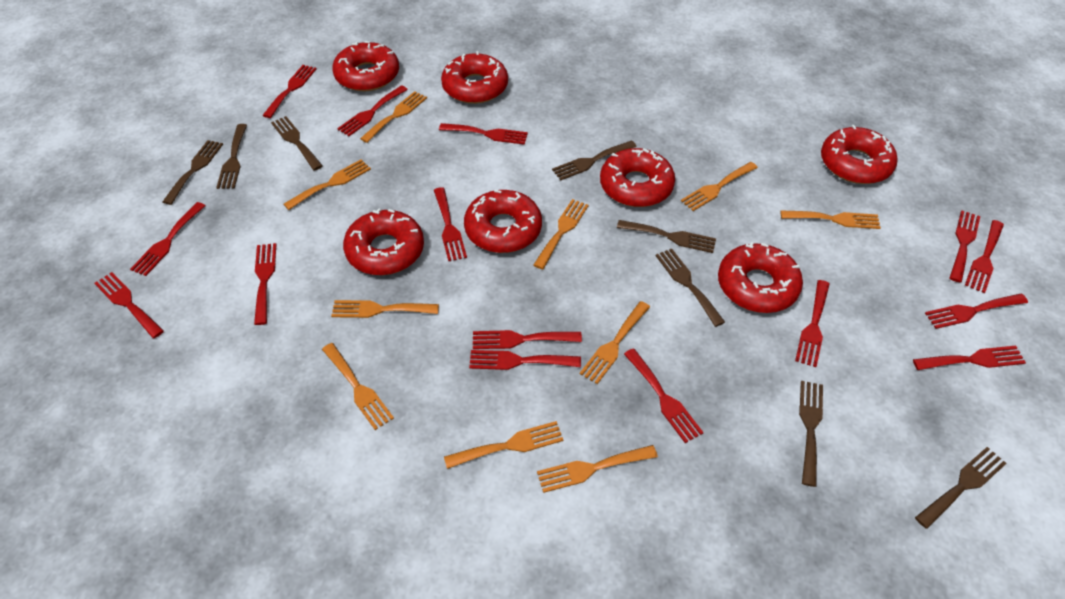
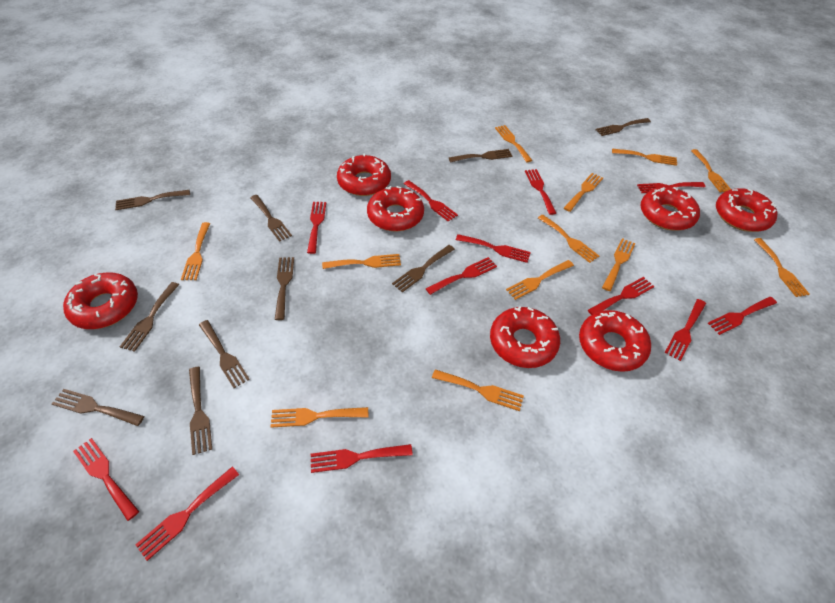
brown fork: [163,140,223,205] [216,124,247,189] [271,116,323,170] [552,140,637,180] [617,220,716,253] [656,249,725,327] [799,381,823,487] [915,447,1007,529] = 8 -> [52,389,144,426] [115,190,190,210] [120,282,179,352] [189,367,212,455] [199,320,250,388] [250,195,292,242] [275,257,294,320] [392,245,455,292] [449,149,512,162] [595,118,651,136] = 10
orange fork: [284,160,371,210] [322,343,394,430] [331,300,439,318] [360,91,427,143] [444,421,563,469] [533,199,589,269] [537,445,658,493] [580,301,650,384] [681,162,758,211] [781,210,881,229] = 10 -> [181,222,211,280] [270,407,368,428] [322,254,401,269] [432,369,524,411] [495,125,533,162] [506,260,574,300] [538,215,599,263] [564,173,603,212] [602,238,636,291] [612,149,677,166] [691,149,731,193] [754,238,810,297] = 12
red fork: [94,272,164,338] [130,202,205,276] [254,243,276,325] [262,65,317,118] [337,85,408,136] [434,187,467,262] [439,123,528,145] [469,350,581,370] [473,330,582,349] [624,348,704,443] [795,280,830,367] [913,346,1026,370] [925,294,1028,329] [950,211,980,282] [965,220,1004,293] = 15 -> [73,438,139,521] [135,467,239,561] [307,202,326,254] [311,444,413,473] [404,180,458,222] [425,257,497,295] [456,234,531,263] [525,169,556,215] [588,277,655,315] [637,182,705,193] [665,299,706,361] [708,297,777,335] = 12

